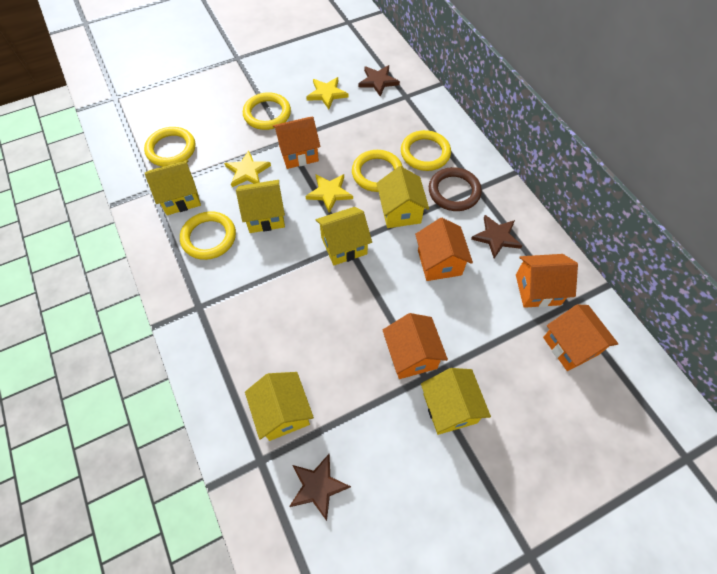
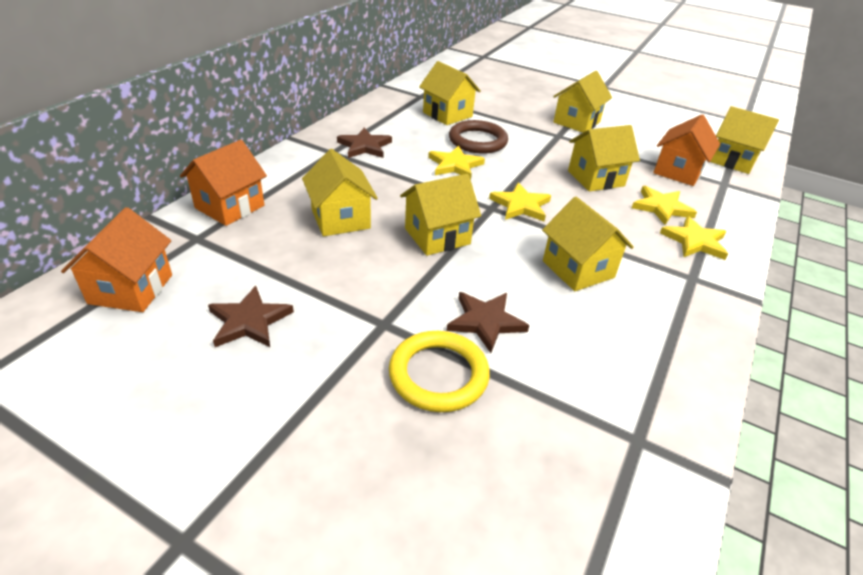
orange house: [273,116,321,169] [383,313,448,379] [415,218,473,281] [516,254,578,308] [543,304,618,371] = 5 -> [61,207,172,312] [180,140,267,226] [653,115,720,186] = 3
yellow house: [145,160,201,215] [236,180,285,233] [245,372,314,441] [316,207,372,265] [377,166,429,228] [421,368,491,435] = 6 -> [302,149,378,236] [400,174,481,256] [419,61,481,125] [542,197,634,291] [553,71,612,133] [568,125,640,191] [710,106,779,174] = 7
yellow ring: [144,127,195,167] [180,211,236,260] [243,92,291,130] [352,150,403,192] [401,130,451,171] = 5 -> [389,331,490,412] = 1
yellow star: [224,150,271,187] [306,77,348,109] [306,174,353,213] = 3 -> [428,145,485,180] [489,182,551,221] [632,186,697,225] [660,216,728,260] = 4

